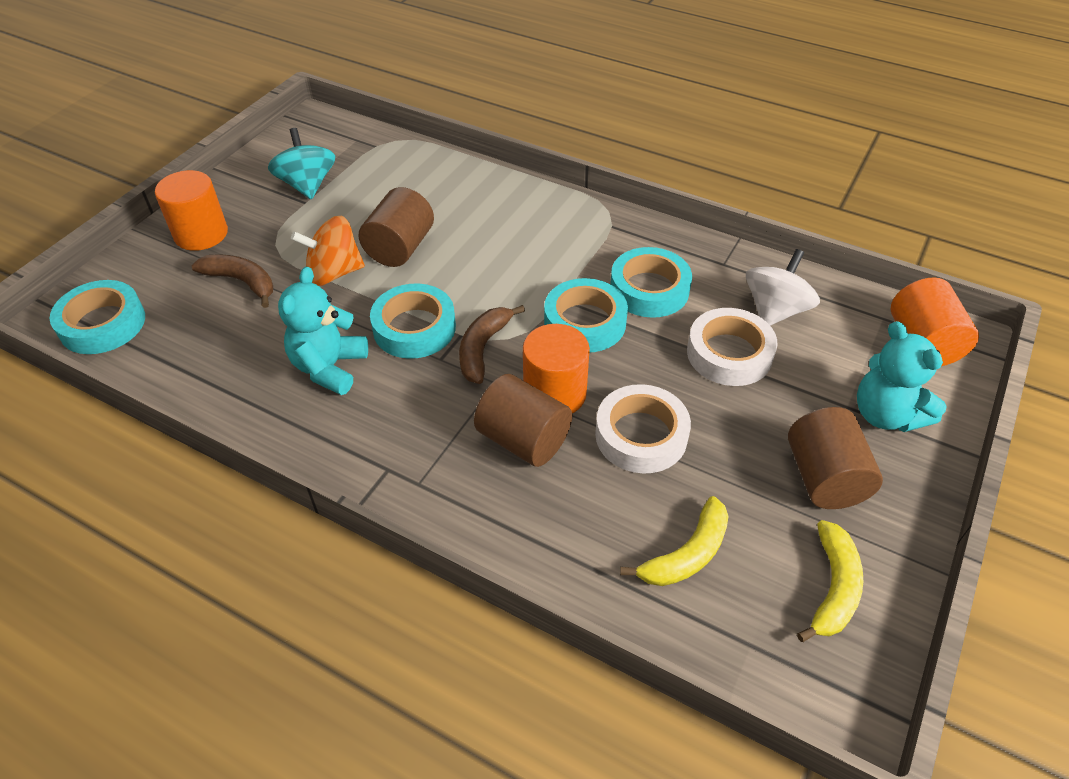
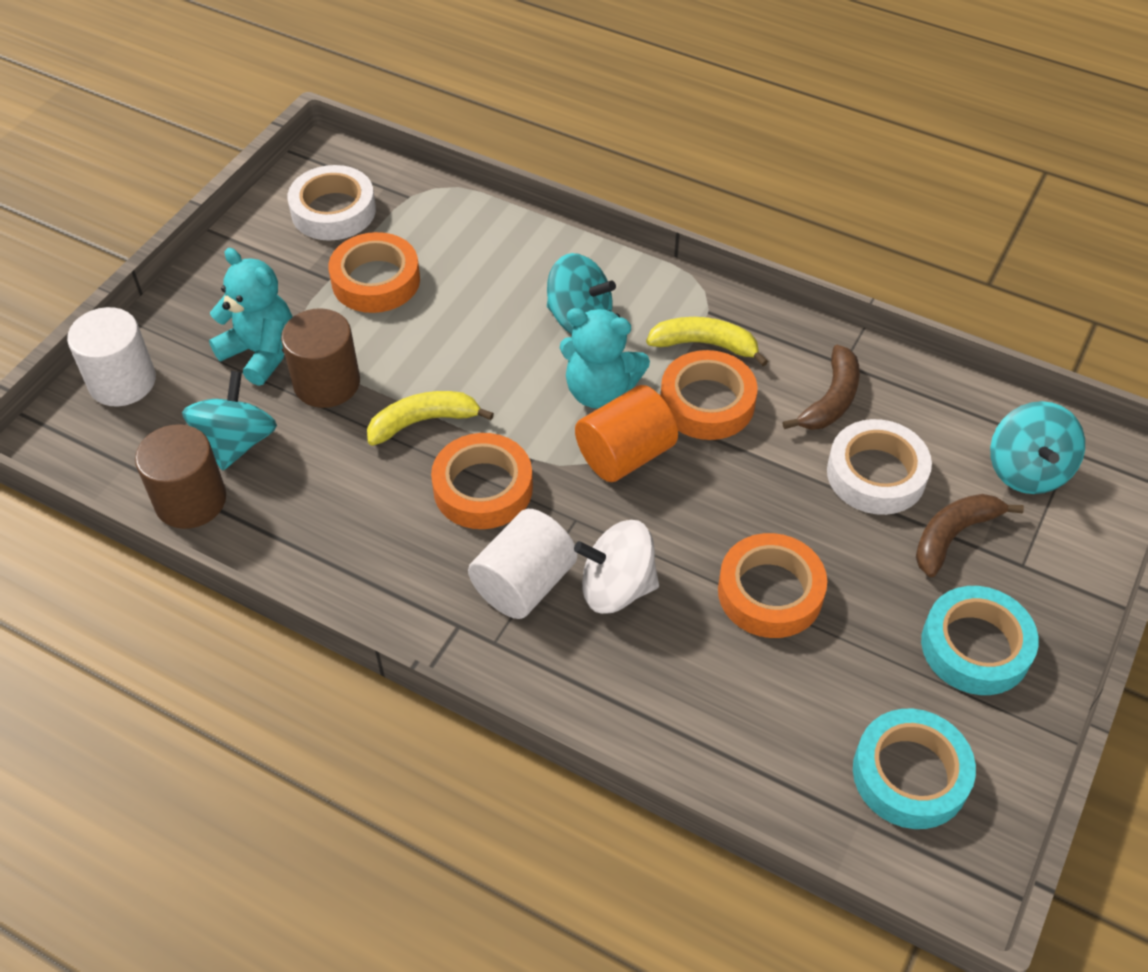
brown cylinder: [359,187,434,267] [474,374,572,467] [788,407,883,509] = 3 -> [135,424,226,529] [281,308,360,408] = 2
orange cylinder: [155,170,228,251] [523,324,590,414] [891,277,979,366] = 3 -> [575,385,678,482] = 1
orange spinning top: [291,216,365,286] = 1 -> none = 0
orange tape: none = 0 -> [328,232,420,313] [431,433,533,529] [661,350,758,440] [718,533,827,638] = 4
turquoise spinning top: [268,128,335,200] = 1 -> [182,371,277,471] [547,253,616,334] [990,401,1085,494] = 3
turquoise tape: [49,280,145,354] [370,284,456,359] [544,278,628,352] [610,247,692,318] = 4 -> [853,709,976,829] [921,586,1039,695] = 2
white cylinder: none = 0 -> [67,307,156,407] [468,509,577,619] = 2

